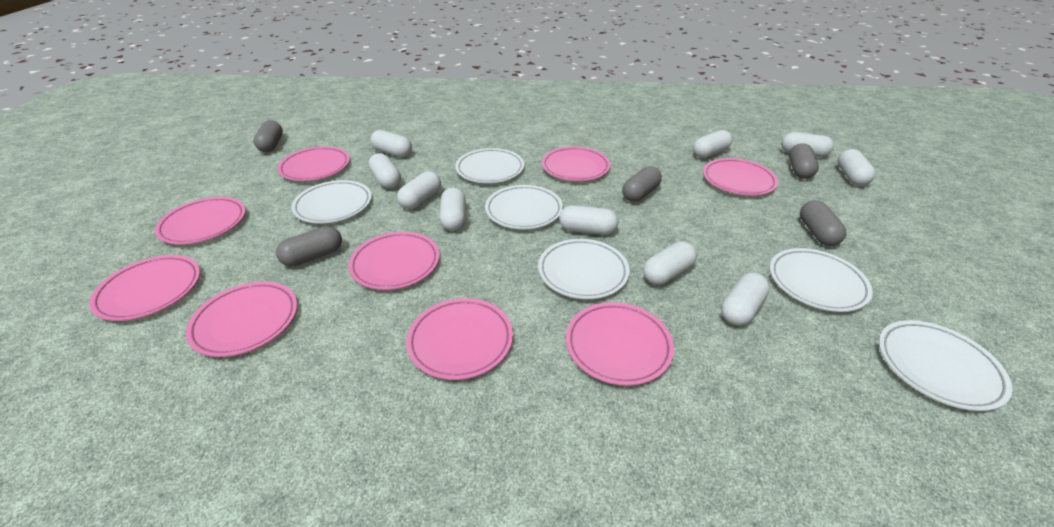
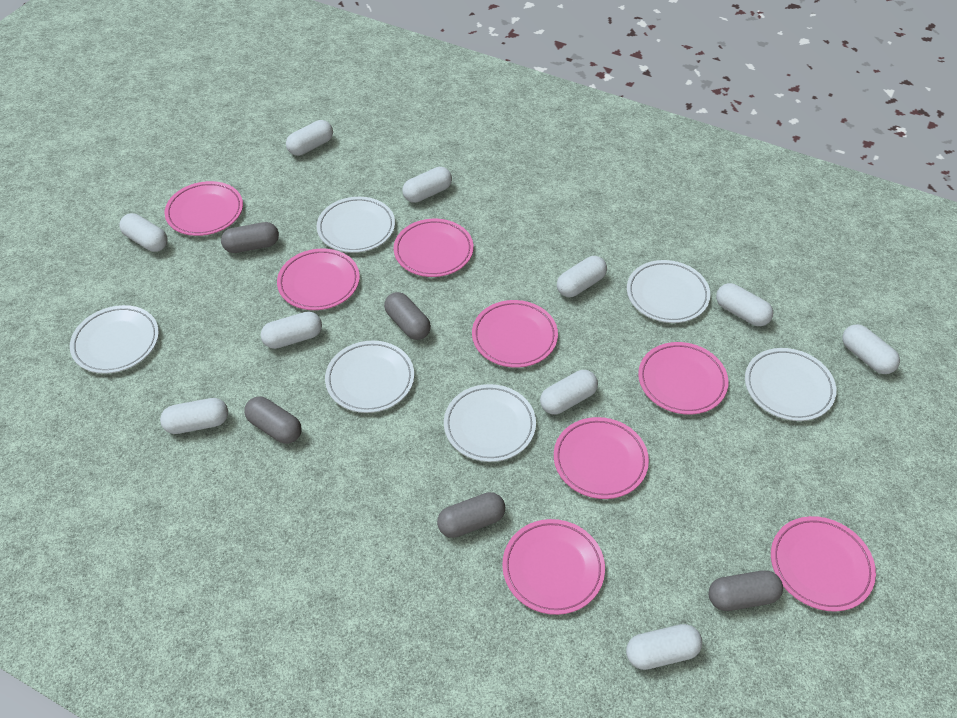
pink plate: [89,255,200,321] [155,197,246,245] [186,281,297,357] [277,146,350,181] [348,232,440,290] [406,298,513,380] [542,147,610,181] [566,302,674,386] [703,158,778,196] = 9 -> [164,181,243,236] [277,249,360,310] [394,219,474,277] [472,300,558,368] [502,519,605,615] [554,417,649,499] [638,342,728,415] [771,516,876,612] = 8

